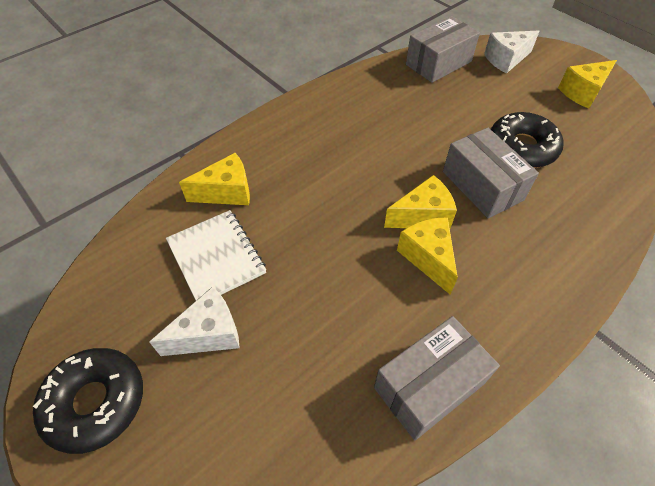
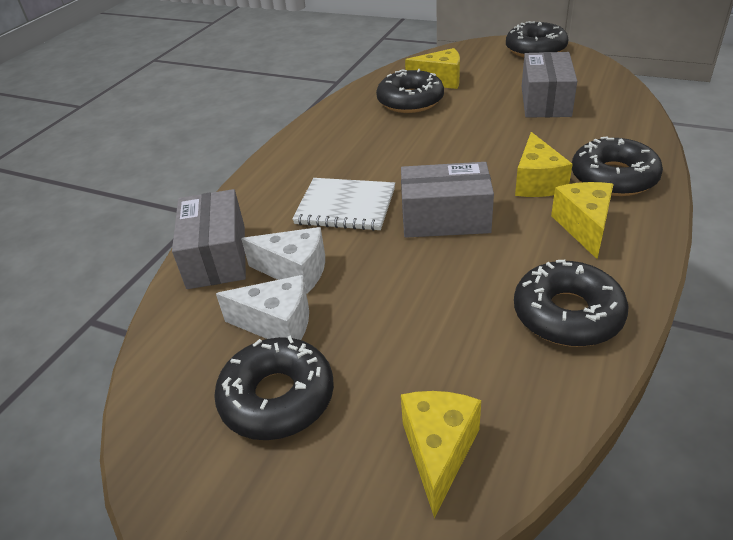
black donut: [33,348,143,454] [491,112,563,168] = 2 -> [214,335,334,440] [376,69,444,113] [506,21,569,57] [514,260,629,347] [572,136,663,196] = 5

